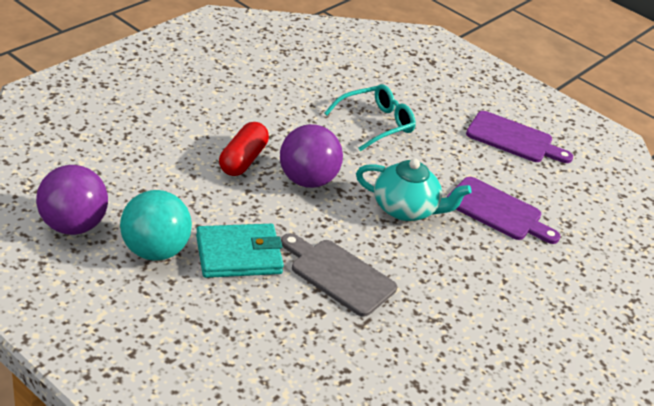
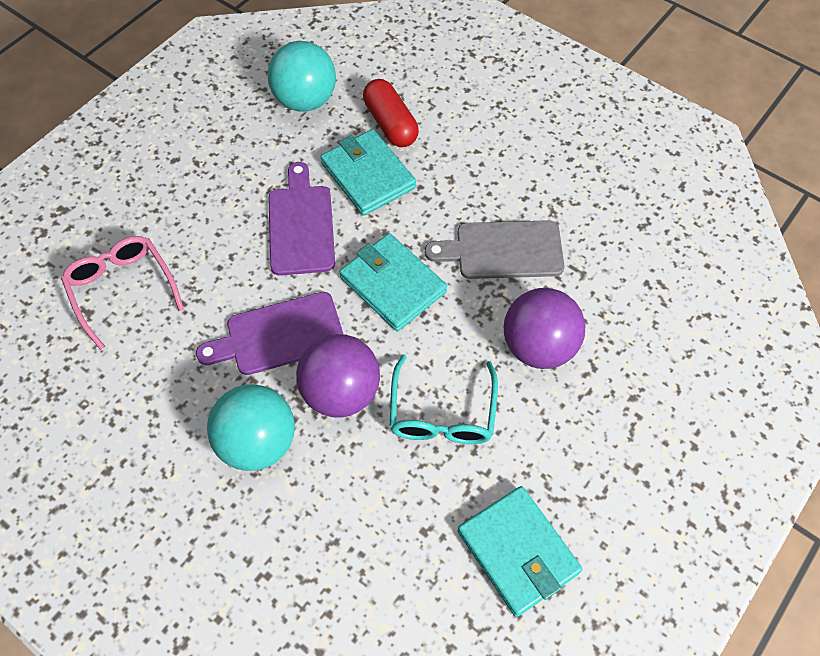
pink glasses: none = 0 -> [61,236,184,350] = 1
turquoise ball: [120,190,192,261] = 1 -> [207,384,295,471] [268,41,336,112] = 2
turquoise teapot: [356,158,472,221] = 1 -> none = 0
turquoise wallet: [196,224,284,278] = 1 -> [321,129,416,216] [340,233,447,331] [458,486,582,617] = 3

